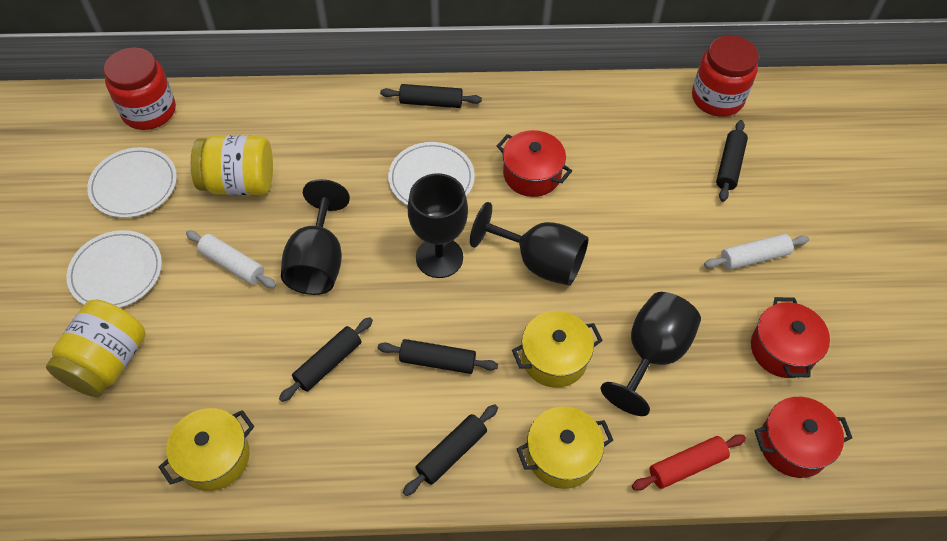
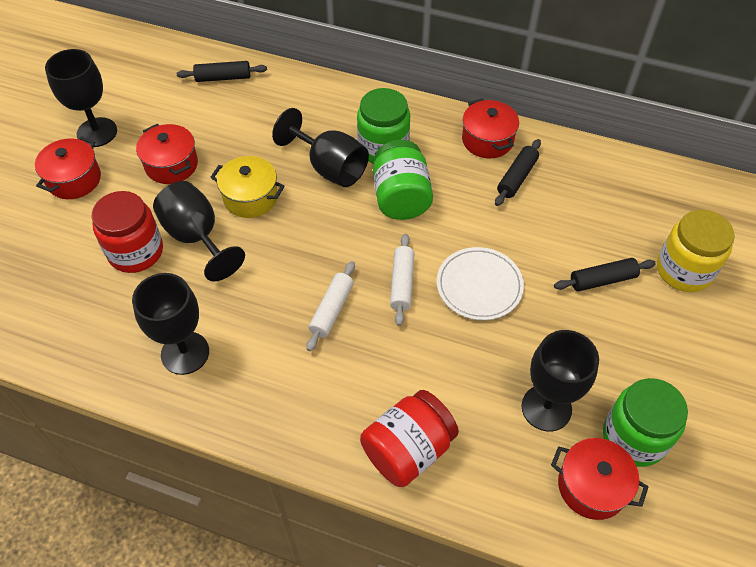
black goblet: [281,179,350,295] [408,173,468,278] [470,202,588,285] [601,292,701,416] = 4 -> [45,49,117,147] [132,273,209,375] [153,181,245,281] [272,108,369,187] [522,330,599,431] = 5
black rolling pin: [279,317,373,402] [378,339,498,374] [380,84,482,108] [403,404,498,496] [716,120,748,202] = 5 -> [177,61,267,82] [495,139,541,206] [554,258,656,292] = 3
green jar: none = 0 -> [357,88,410,164] [373,140,433,220] [603,378,688,467] = 3
red pot: [497,130,572,197] [751,297,830,378] [754,397,852,478] = 3 -> [35,136,101,199] [136,124,198,184] [462,98,519,159] [551,438,648,520] = 4
red rolling pin: [632,434,746,491] = 1 -> none = 0
white plate: [66,230,162,308] [87,147,177,218] [388,142,475,206] = 3 -> [437,247,524,320] = 1
yellow jar: [46,299,146,397] [191,135,273,196] = 2 -> [657,210,735,292] = 1
yellow pot: [159,408,254,491] [512,311,603,388] [517,406,613,489] = 3 -> [210,156,285,218] = 1

